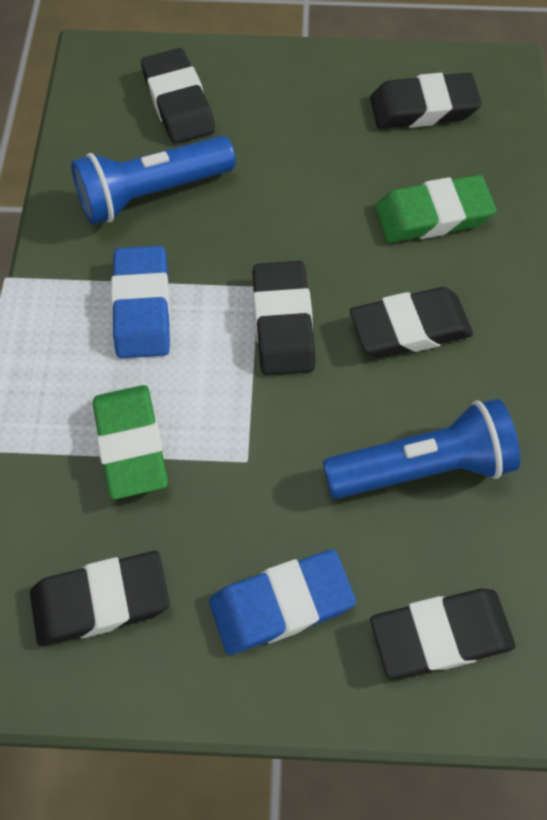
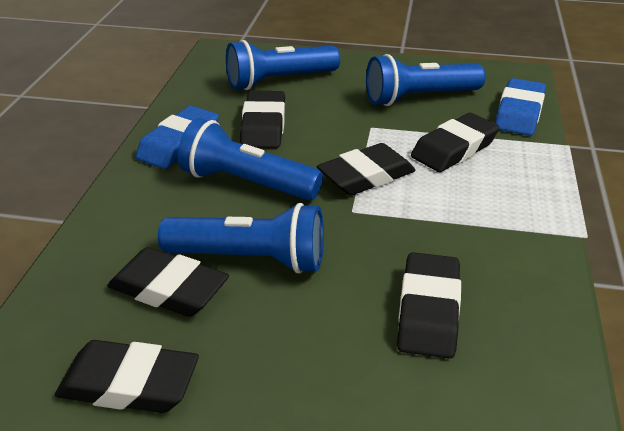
blue flashlight: [71,136,236,225] [323,399,520,499] = 2 -> [158,203,324,273] [178,118,323,200] [226,40,340,90] [366,54,485,106] = 4
green eraser: [93,385,168,500] [375,175,496,243] = 2 -> none = 0

